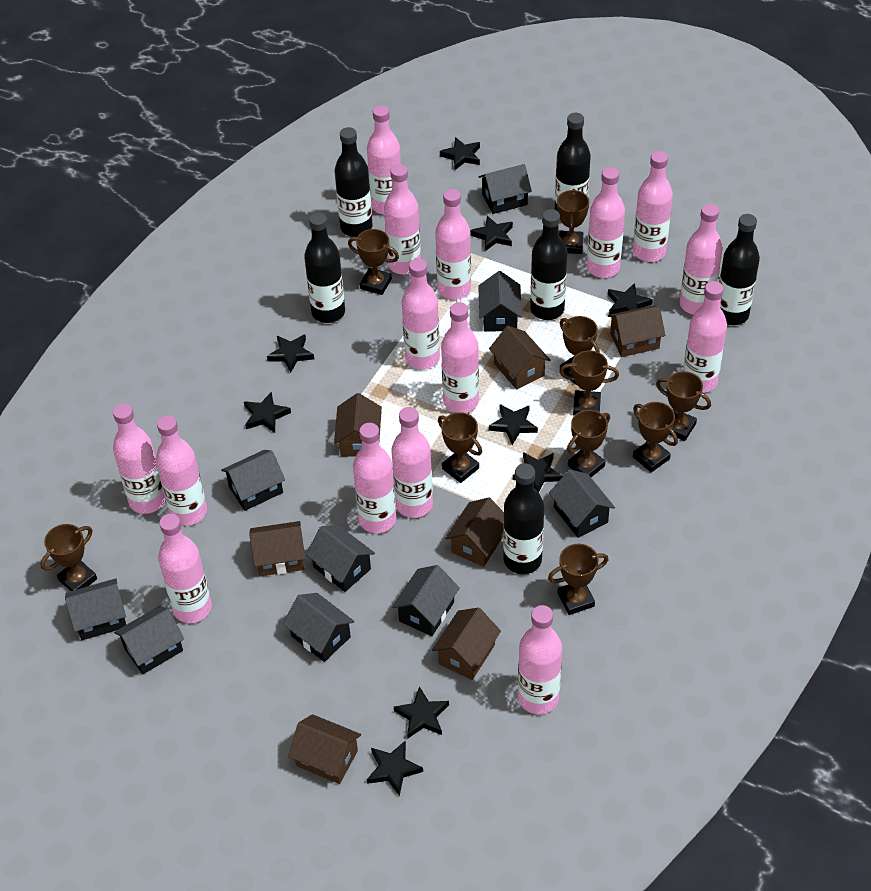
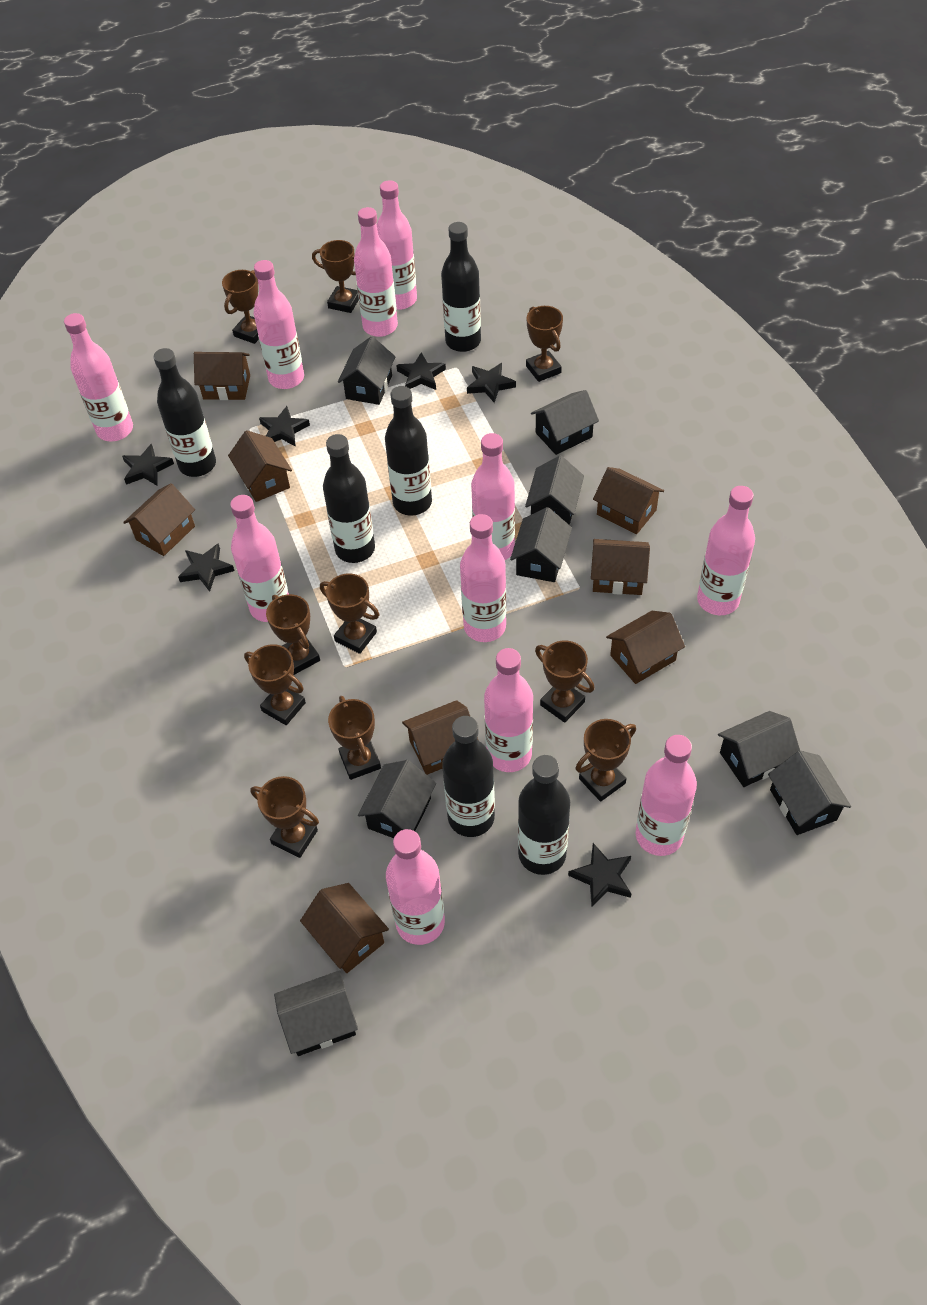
black house: [65,578,126,640] [114,606,184,674] [221,450,285,511] [283,593,355,662] [306,526,375,592] [392,565,460,636] [478,164,532,214] [478,271,522,332] [549,470,615,538] = 9 -> [274,971,358,1056] [338,336,396,405] [358,760,436,838] [510,507,572,582] [525,456,584,525] [531,390,599,455] [718,711,800,787] [768,751,851,835] = 8
black star: [244,392,291,433] [267,334,314,373] [367,741,423,796] [394,686,449,739] [440,137,480,170] [470,216,513,251] [489,404,538,445] [513,452,563,492] [608,283,653,315] = 9 -> [122,443,174,486] [178,543,234,592] [259,406,310,447] [396,353,446,390] [467,363,516,403] [568,843,632,907] = 6
brown house: [249,521,305,576] [288,714,361,784] [334,393,382,457] [432,608,501,680] [445,497,504,567] [489,326,550,389] [608,306,665,357] = 7 -> [123,483,195,556] [194,352,250,400] [228,430,292,502] [300,883,389,973] [402,700,479,775] [591,539,650,595] [593,467,664,534] [606,611,685,684] = 8
pink bottle: [113,404,165,514] [156,415,207,526] [158,514,212,623] [353,423,396,533] [367,105,401,215] [384,164,421,275] [391,407,433,518] [402,259,440,369] [435,189,471,300] [441,302,479,413] [518,605,562,714] [587,167,625,278] [633,151,673,262] [680,204,723,315] [683,281,727,393] = 15 -> [64,313,133,441] [230,495,289,622] [253,260,304,389] [354,207,398,337] [377,180,417,310] [386,829,445,945] [460,514,506,642] [471,433,515,560] [484,648,533,772] [636,735,697,856] [697,486,755,615] = 11

